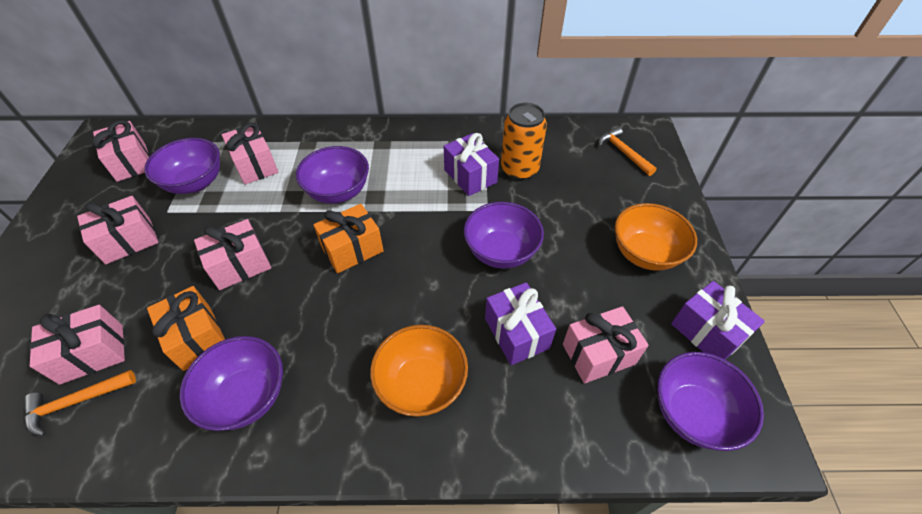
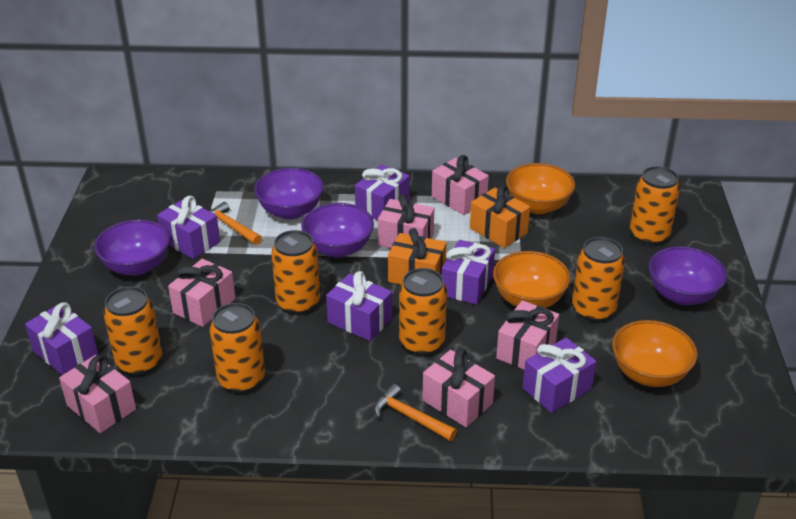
orange bowl: [370,325,468,417] [615,203,697,271] = 2 -> [493,251,571,308] [506,163,575,214] [612,320,698,387] = 3
orange can: [501,102,547,181] = 1 -> [103,286,162,376] [210,303,265,393] [271,230,320,315] [399,268,447,356] [572,237,625,322] [630,166,680,245] = 6
purple bowl: [144,138,220,194] [179,336,283,431] [296,146,369,204] [464,202,544,269] [657,352,764,451] = 5 -> [94,219,170,276] [254,168,324,220] [301,203,374,258] [649,246,727,305] = 4
purple gift: [444,133,499,196] [485,282,556,365] [671,281,765,359] = 3 -> [25,303,98,375] [157,196,220,259] [326,271,392,341] [355,164,410,220] [442,240,495,305] [523,338,596,413] = 6

